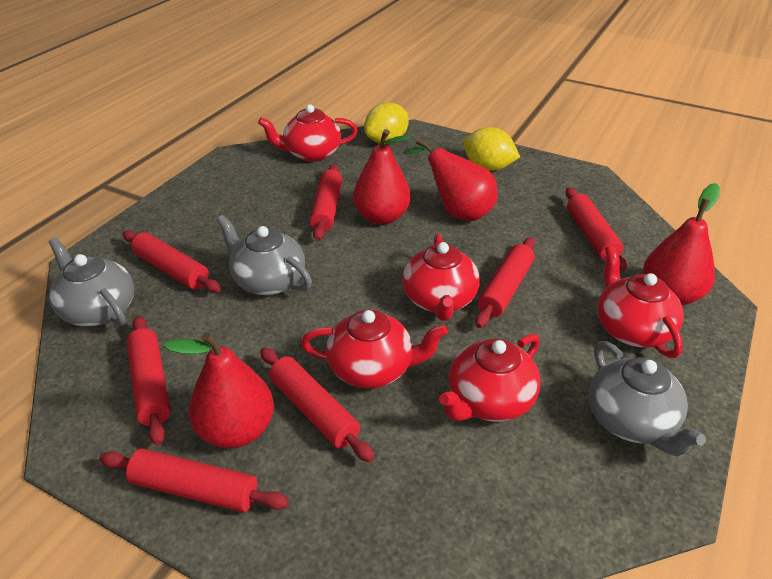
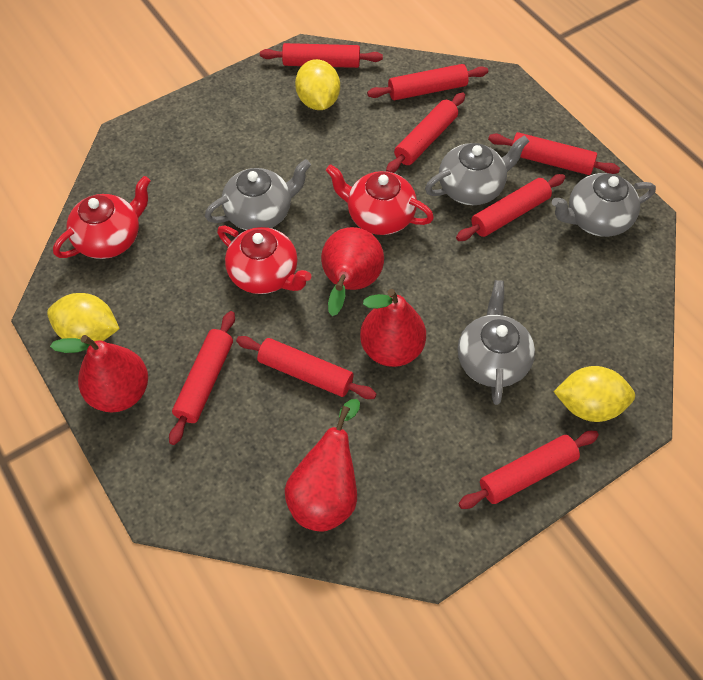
grey teapot: [49,238,134,326] [216,215,312,296] [589,341,706,456] = 3 -> [205,159,311,230] [425,135,529,205] [458,280,535,405] [552,173,656,237] = 4
red rolling pin: [99,449,289,512] [123,231,221,293] [126,316,171,446] [260,347,374,462] [310,164,342,241] [475,237,535,328] [565,187,627,271] = 7 -> [169,311,235,445] [236,336,377,399] [260,43,383,68] [367,64,488,100] [386,93,465,173] [456,174,565,241] [458,431,599,509] [488,132,620,175] = 8
red teapot: [258,104,358,162] [301,310,448,388] [402,234,480,321] [439,334,541,422] [597,246,684,358] = 5 -> [53,176,151,259] [217,226,311,294] [326,164,434,235] = 3
yellow lemon: [364,102,409,144] [463,127,520,171] = 2 -> [47,293,120,341] [295,59,340,110] [554,366,635,422] = 3

